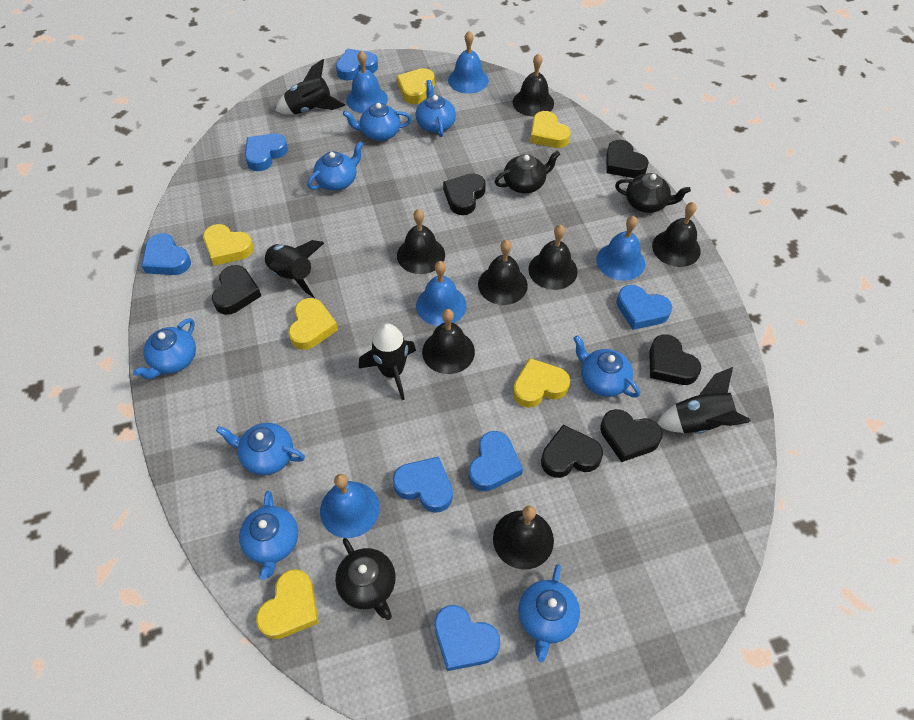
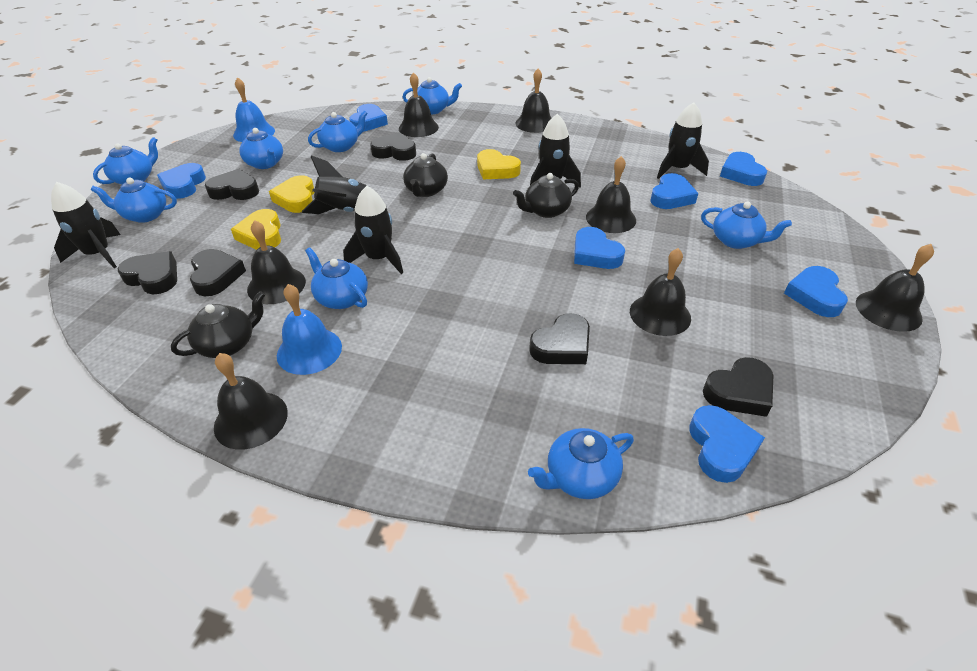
black rocket: [263,240,324,299] [275,59,345,115] [359,323,416,400] [657,367,751,434] = 4 -> [51,182,121,268] [302,155,380,214] [343,186,403,274] [530,114,581,188] [657,102,709,179] = 5
blue bell: [320,474,380,538] [346,50,388,113] [416,261,467,326] [448,31,489,94] [596,216,645,281] = 5 -> [233,77,275,142] [277,284,342,375] = 2
yellow heart: [203,224,254,266] [256,569,319,639] [289,298,338,350] [397,68,435,104] [513,358,570,408] [530,111,571,148] = 6 -> [231,209,281,250] [269,175,314,213] [477,149,521,180] = 3

